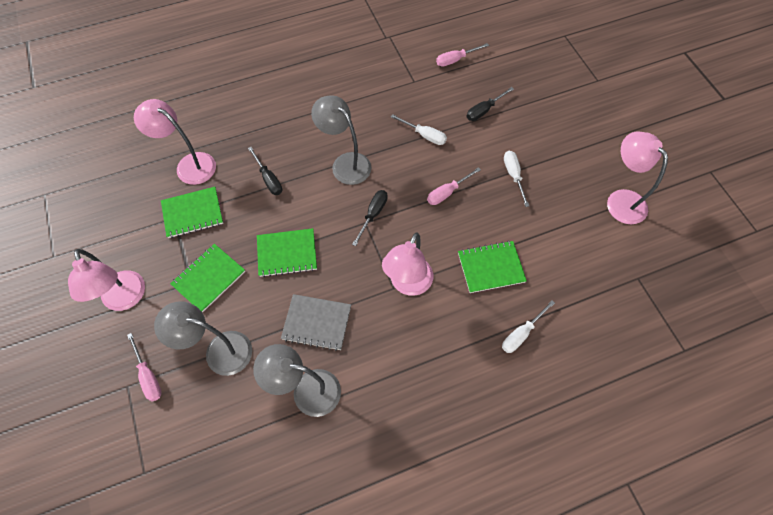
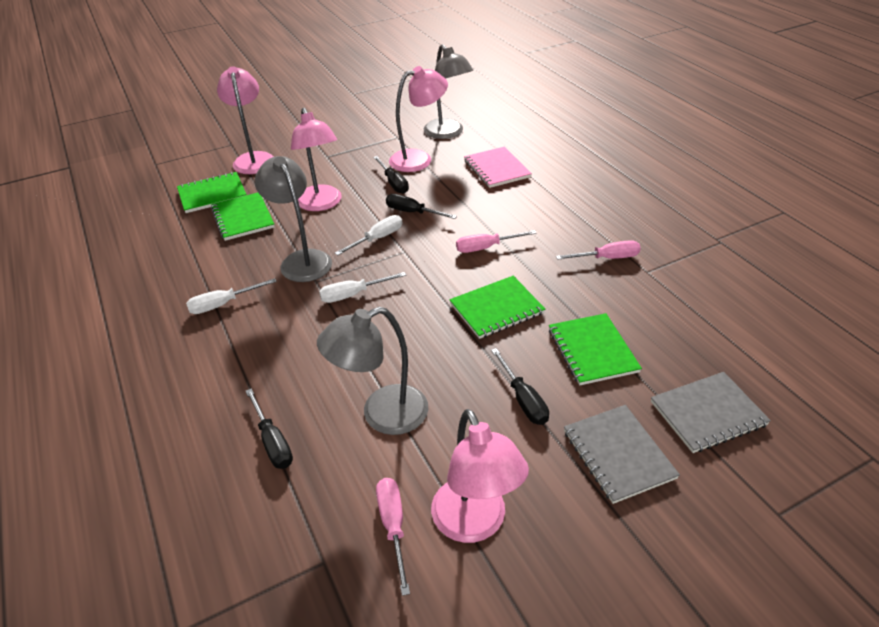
black screwdriver: [248,147,282,195] [352,190,388,246] [467,87,514,121] = 3 -> [245,388,293,469] [373,156,409,194] [386,194,457,219] [491,348,549,425] = 4
grey notebook: [281,294,351,351] = 1 -> [564,405,680,504] [651,372,771,453] = 2
pink notebook: none = 0 -> [464,147,532,188] = 1

